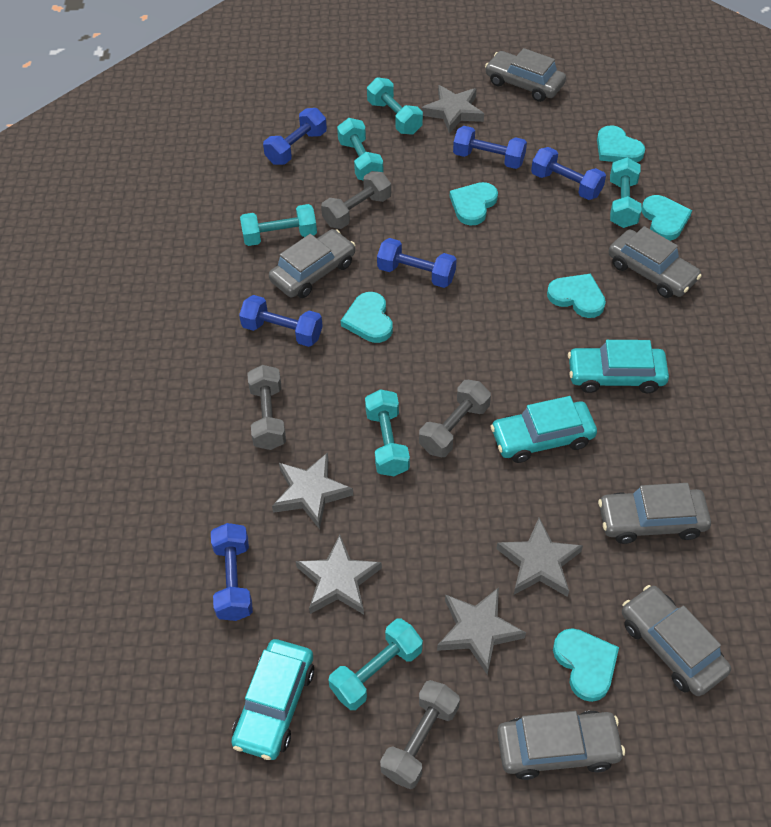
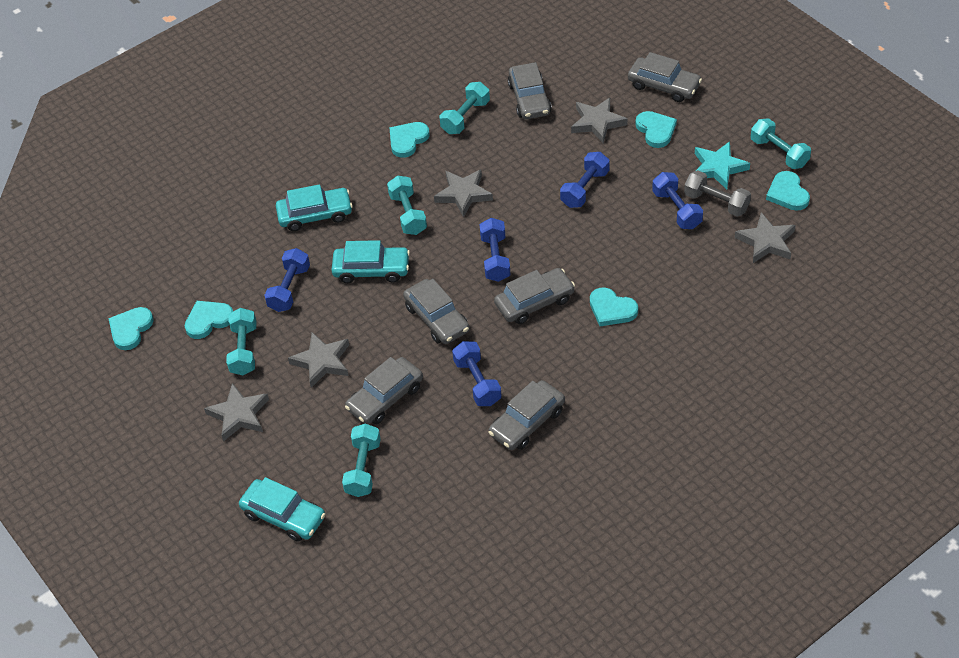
blue dumbbell: [211,523,253,621] [239,295,323,347] [263,108,327,165] [377,238,457,288] [453,126,527,169] [531,147,606,200] = 6 -> [264,248,310,312] [452,341,502,406] [479,218,511,282] [560,152,610,208] [652,172,703,229] = 5
grey dumbbell: [247,365,286,450] [321,171,391,229] [380,680,460,789] [419,380,491,457] = 4 -> [684,170,751,217] = 1
turquoise dumbbell: [240,204,317,246] [328,619,423,710] [337,118,384,180] [365,389,410,476] [367,77,423,135] [610,157,642,228] = 6 -> [226,308,257,375] [342,423,381,497] [387,176,427,235] [440,82,490,134] [751,118,811,169] = 5
turquoise star: none = 0 -> [695,141,750,190] = 1

